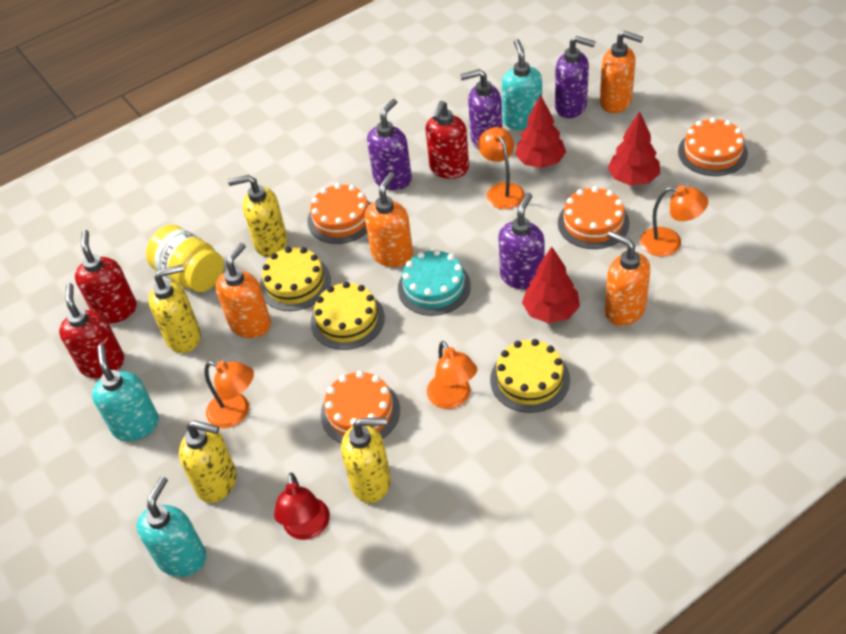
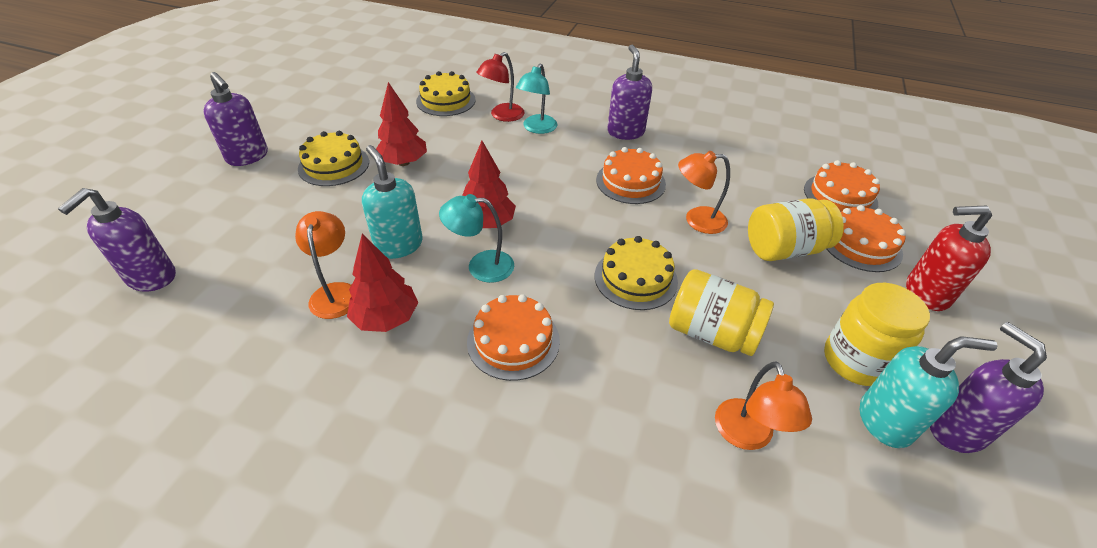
orange lamp: [204,361,254,428] [427,341,477,409] [478,127,525,209] [640,185,708,257] = 4 -> [295,211,351,319] [678,151,730,234] [715,361,812,450] = 3
orange soap dispenser: [216,243,271,338] [365,172,413,267] [600,31,643,113] [605,231,651,326] = 4 -> none = 0
red soap dispenser: [59,283,124,378] [75,230,137,323] [425,101,469,179] = 3 -> [906,206,992,311] = 1
turquoise cake: [398,249,471,316] = 1 -> none = 0
turquoise lamp: none = 0 -> [439,194,514,283] [516,63,557,134] = 2
turquoise soap dispenser: [92,345,159,441] [136,476,206,577] [502,39,542,130] = 3 -> [362,145,422,259] [860,336,998,448] = 2
yellow jar: [146,225,224,292] = 1 -> [669,269,774,356] [748,198,844,261] [824,283,930,386] = 3
yellow soap dispenser: [149,265,201,353] [179,420,237,503] [228,175,287,257] [341,418,391,503] = 4 -> none = 0

